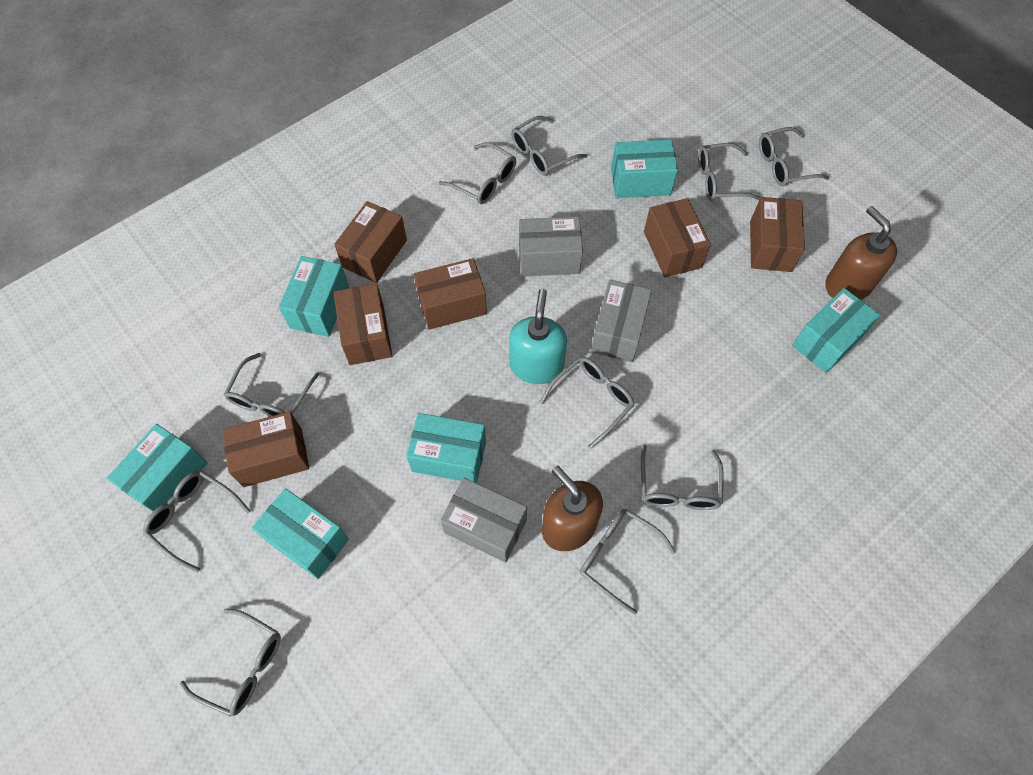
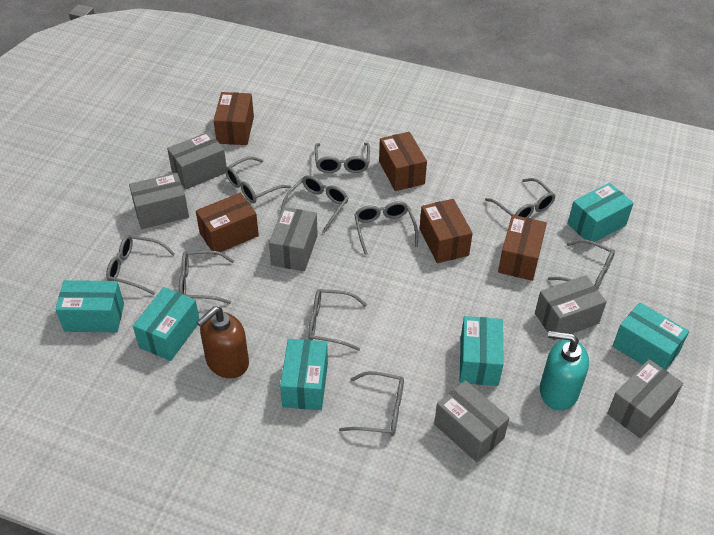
brown box: [222,411,309,487] [334,201,407,283] [334,284,392,365] [414,258,487,330] [644,198,711,277] [750,197,805,272] = 6 -> [196,192,259,255] [213,92,254,145] [379,132,427,191] [420,199,473,263] [498,215,547,281] = 5
brown soap dispenser: [542,466,603,551] [825,206,897,300] = 2 -> [197,306,249,378] = 1
grey box: [440,478,527,562] [519,217,583,276] [591,280,652,362] = 3 -> [129,173,189,229] [167,132,227,189] [269,207,318,271] [434,380,509,462] [535,275,607,340] [607,359,683,439] = 6

